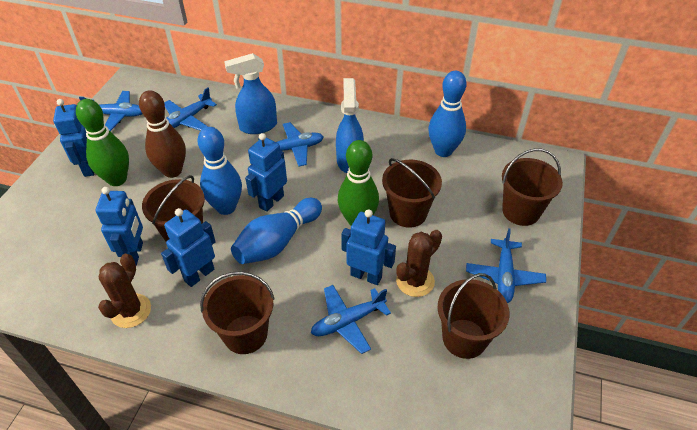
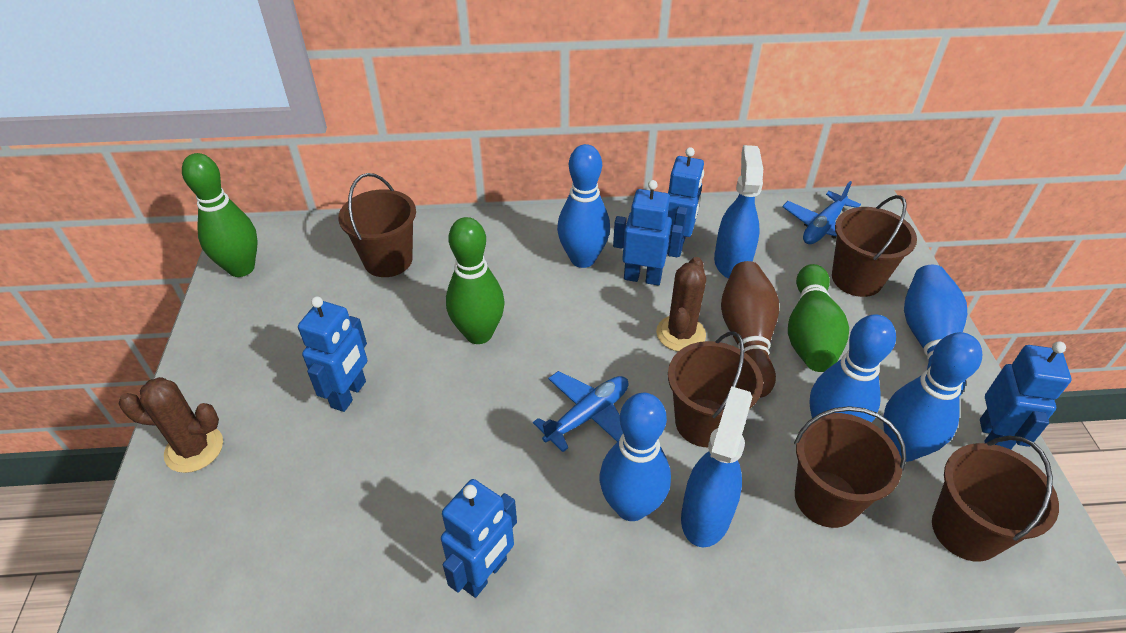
blue bowling pin: [197,127,242,215] [231,198,322,264] [428,71,466,157] = 3 -> [557,144,610,268] [600,393,671,521] [809,314,896,423] [883,332,982,462] [904,265,967,397] = 5
blue plane: [79,91,142,131] [164,88,217,131] [258,122,324,167] [311,285,391,354] [466,228,546,303] = 5 -> [533,371,629,452] [782,181,861,244] = 2
green bowling pin: [76,99,129,186] [338,140,379,226] = 2 -> [182,153,258,277] [446,217,505,344] [788,264,849,372] = 3

